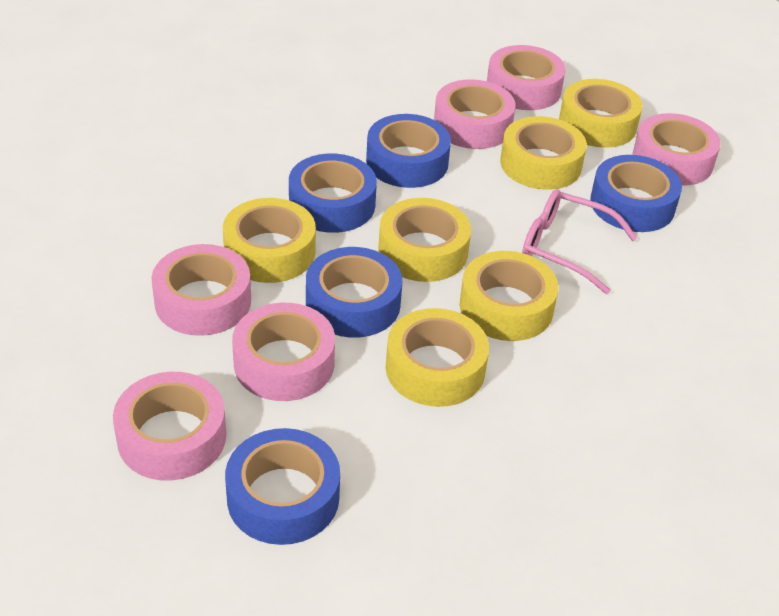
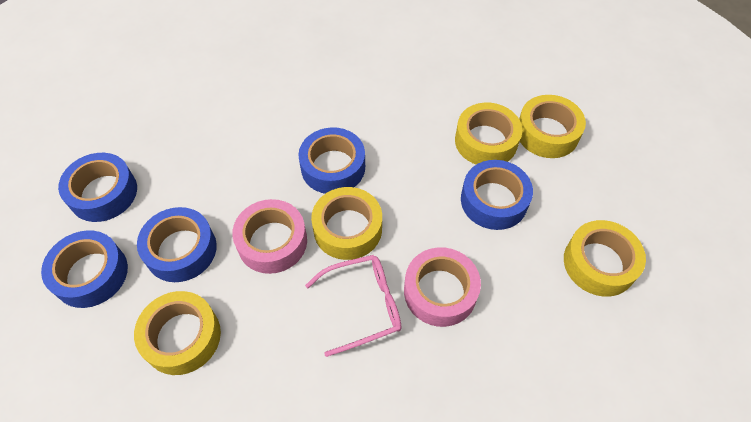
pink tape: [113,372,226,481] [152,244,251,336] [232,303,335,401] [434,79,515,149] [487,45,566,110] [632,113,721,186] = 6 -> [232,199,307,274] [404,247,481,327] = 2
yellow tape: [223,198,316,283] [378,198,471,282] [386,308,489,407] [460,251,559,341] [500,116,587,190] [559,79,643,148] = 6 -> [134,291,221,375] [311,187,382,260] [455,103,522,164] [519,95,586,158] [564,220,646,297] = 5

